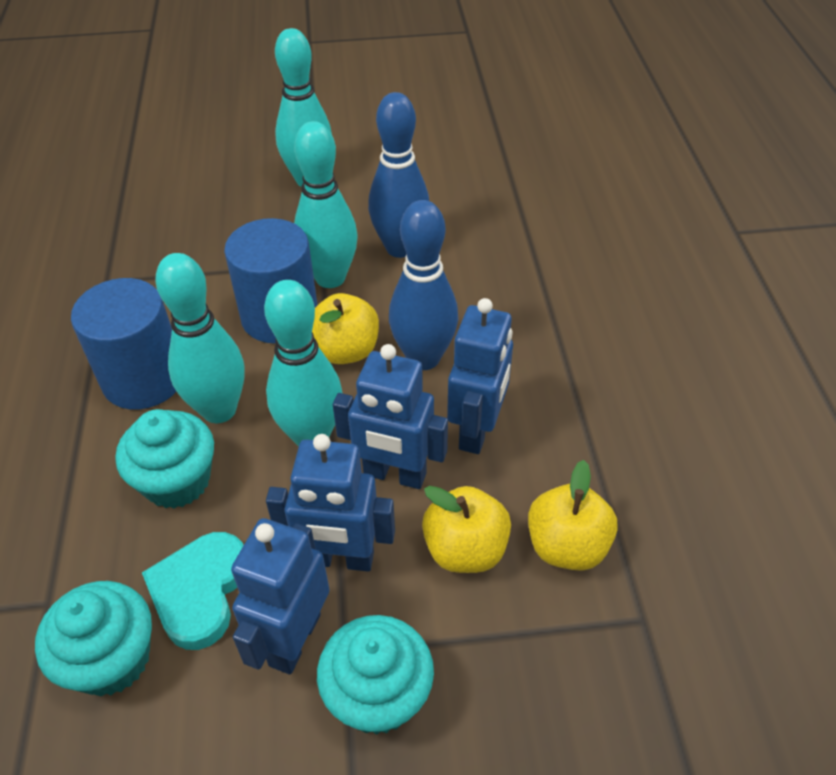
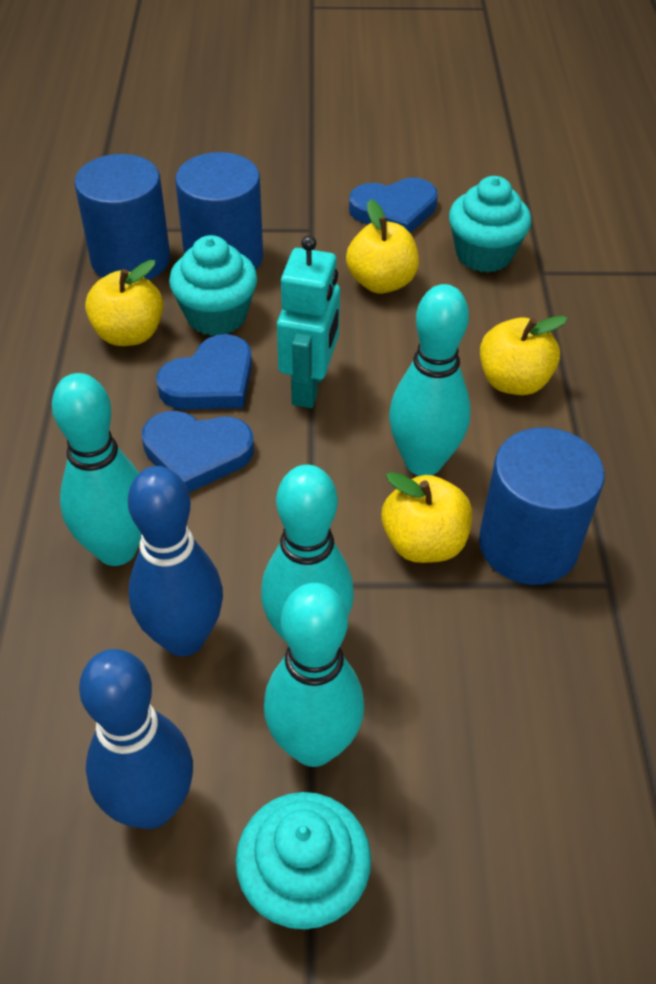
blue cylinder: [71,278,176,410] [224,218,318,344] = 2 -> [75,154,170,280] [175,152,263,270] [479,427,605,585] = 3
blue heart: none = 0 -> [142,411,254,492] [156,334,252,410] [349,178,438,233] = 3
blue robot: [231,518,330,674] [266,434,395,572] [333,344,448,489] [447,298,513,454] = 4 -> none = 0
turquoise heart: [142,532,244,650] = 1 -> none = 0
turquoise robot: none = 0 -> [277,235,340,408] = 1
yellow apple: [312,293,379,364] [422,486,511,573] [528,460,618,571] = 3 -> [85,260,163,346] [346,199,419,294] [381,472,472,563] [480,316,568,395] = 4

